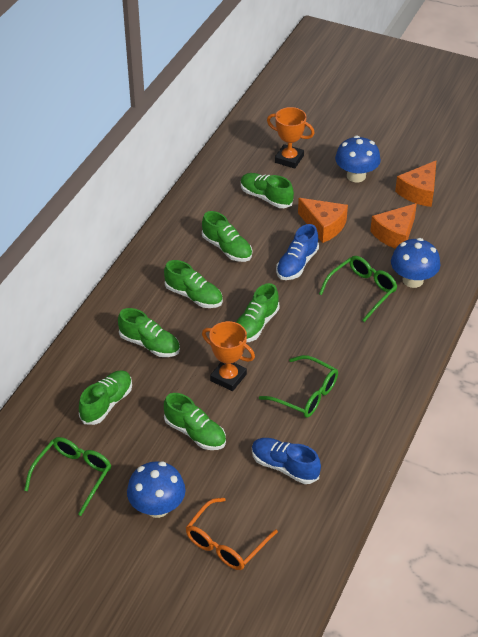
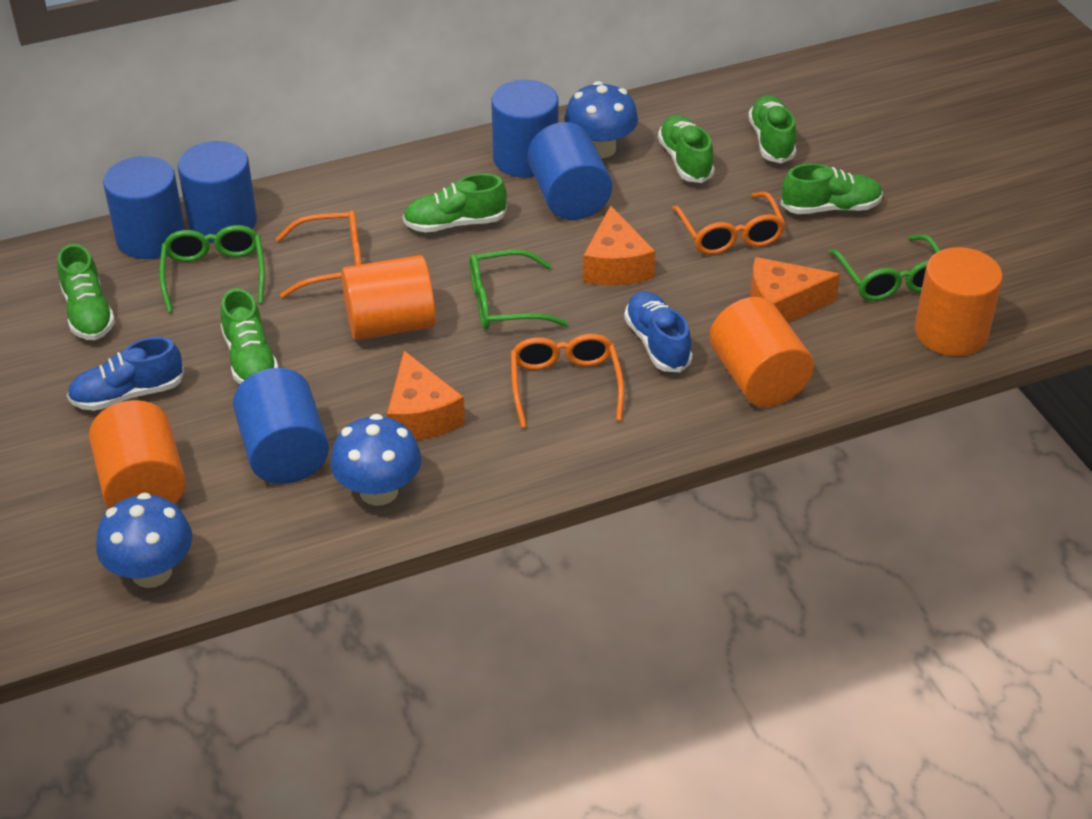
blue cylinder: none = 0 -> [103,156,185,259] [178,141,257,243] [233,368,329,484] [491,80,559,178] [528,122,612,220] = 5
green shoe: [79,370,132,425] [118,308,180,357] [164,260,223,308] [164,393,226,450] [202,211,252,262] [236,283,280,342] [241,173,294,208] = 7 -> [57,244,115,340] [220,289,279,384] [403,173,507,233] [658,115,715,183] [748,95,796,163] [781,163,883,214] = 6
orange cylinder: none = 0 -> [89,400,186,508] [341,255,436,340] [709,297,814,407] [915,247,1003,356] = 4
orange glasses: [185,498,278,570] = 1 -> [275,210,362,298] [511,334,624,428] [672,192,786,255] = 3
orange trophy: [202,321,255,391] [267,107,315,169] = 2 -> none = 0

